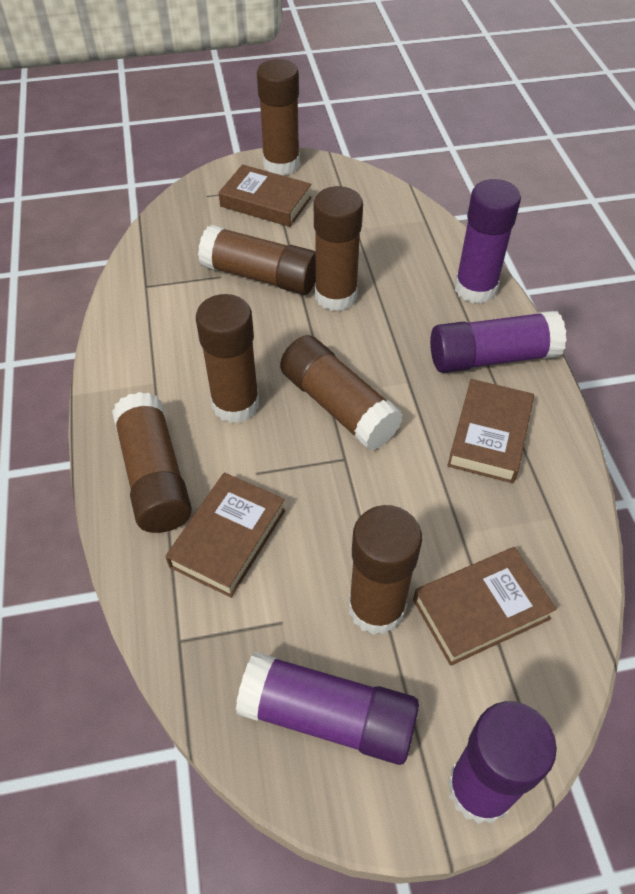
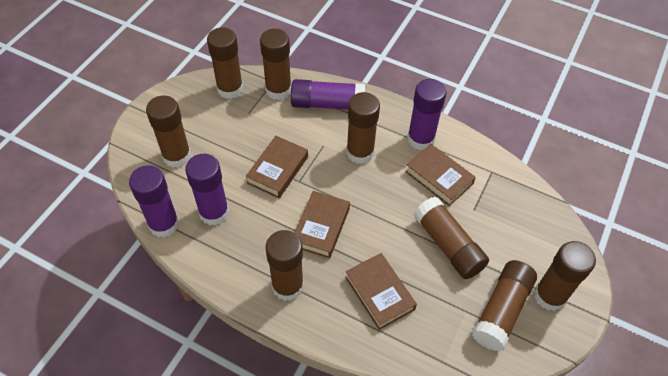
brown glue stick: [112,392,192,533] [196,294,259,423] [198,225,316,295] [257,59,300,176] [280,335,403,450] [314,186,363,311] [349,505,422,635] = 7 -> [146,95,191,168] [207,27,243,99] [260,29,291,100] [265,230,304,301] [346,92,380,164] [414,197,489,279] [472,260,537,352] [534,241,596,311] = 8

